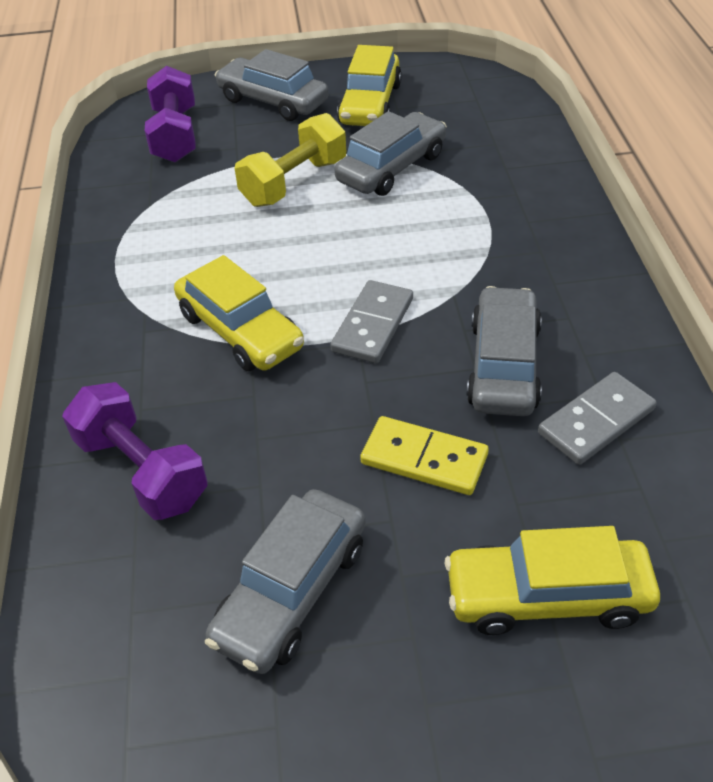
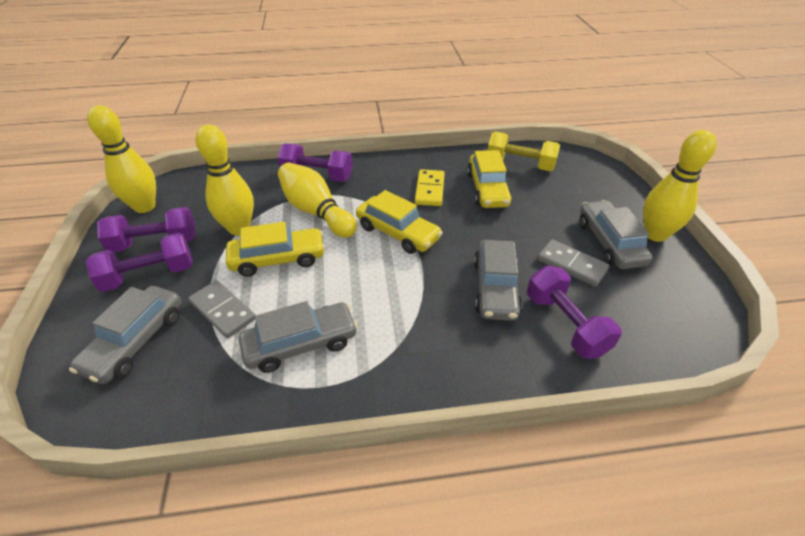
purple dumbbell: [62,382,207,520] [145,66,195,163] = 2 -> [86,232,193,292] [97,207,196,252] [277,143,353,182] [527,265,622,359] = 4
yellow bowling pin: none = 0 -> [87,105,156,213] [196,124,254,235] [278,163,357,238] [643,130,717,242] = 4

